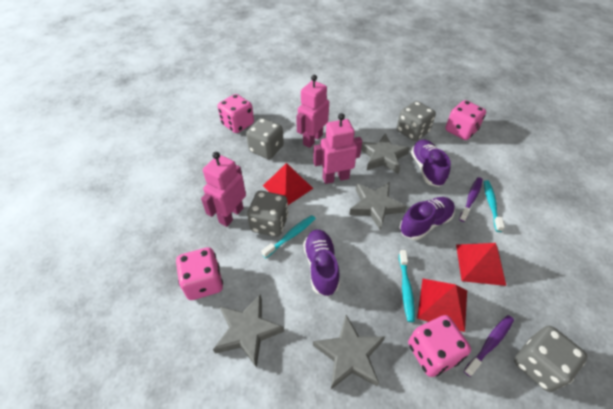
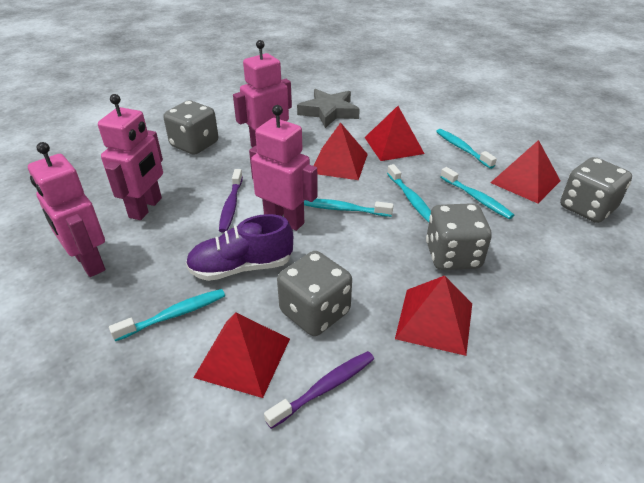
grey star: [213,294,284,368] [313,315,385,389] [349,182,407,230] [361,133,410,174] = 4 -> [297,89,360,128] = 1
pink dice: [176,247,223,300] [218,94,254,133] [408,315,471,377] [445,100,486,140] = 4 -> none = 0
pink robot: [201,152,246,227] [296,75,329,148] [313,113,362,184] = 3 -> [28,142,105,277] [98,94,163,220] [233,40,292,147] [249,105,318,231] = 4
purple shoe: [303,229,340,297] [399,197,455,240] [411,139,451,187] = 3 -> [186,214,293,281] = 1
red pyramid: [263,163,313,205] [417,279,467,332] [456,243,506,286] = 3 -> [193,313,290,398] [314,122,368,180] [364,106,424,161] [395,276,472,356] [490,140,560,203] = 5
turquoise toothbrush: [262,215,316,258] [399,250,415,322] [484,180,505,232] = 3 -> [109,289,225,341] [304,199,394,217] [387,164,431,222] [436,129,497,169] [440,167,514,219] = 5

